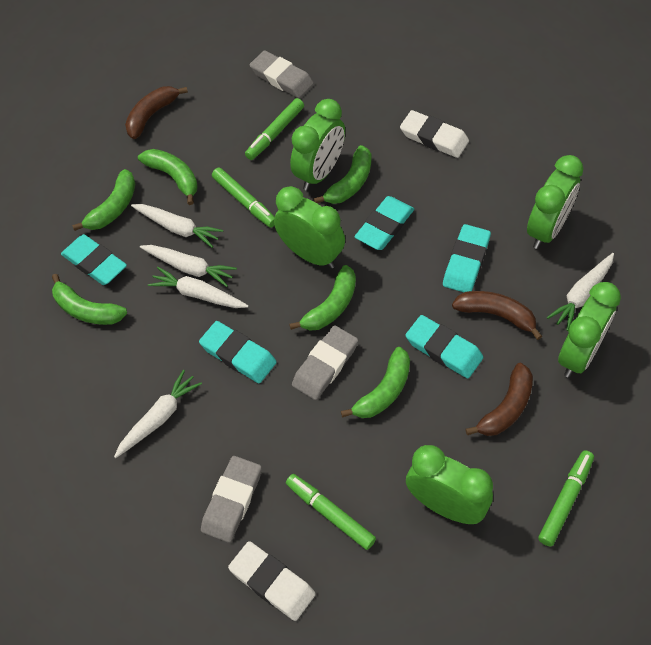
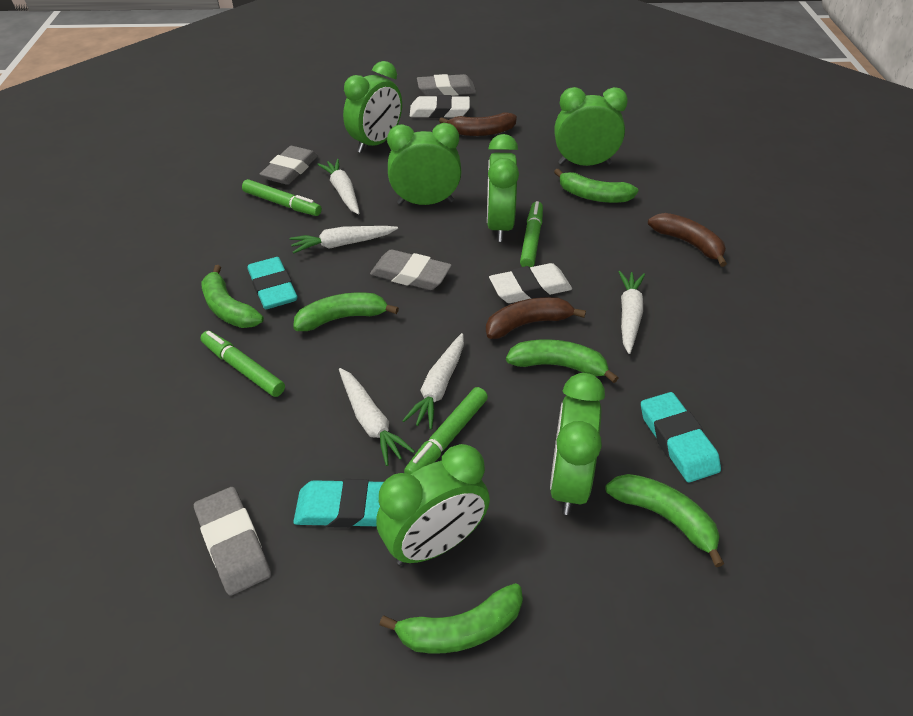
green clock: [274,186,345,268] [290,99,345,190] [406,445,493,524] [527,155,584,249] [558,282,621,378] = 5 -> [343,61,402,153] [376,444,490,565] [387,123,462,205] [487,134,519,242] [550,373,605,515] [554,87,628,166] = 6
grey eraser: [201,456,262,543] [250,50,314,98] [292,325,358,400] = 3 -> [194,487,271,596] [260,146,318,185] [370,249,452,290] [417,74,476,96] = 4
turquoise eraser: [61,234,127,285] [199,321,277,383] [354,196,414,250] [406,315,483,378] [443,224,491,292] = 5 -> [248,257,297,309] [293,479,384,528] [641,392,721,483] = 3

